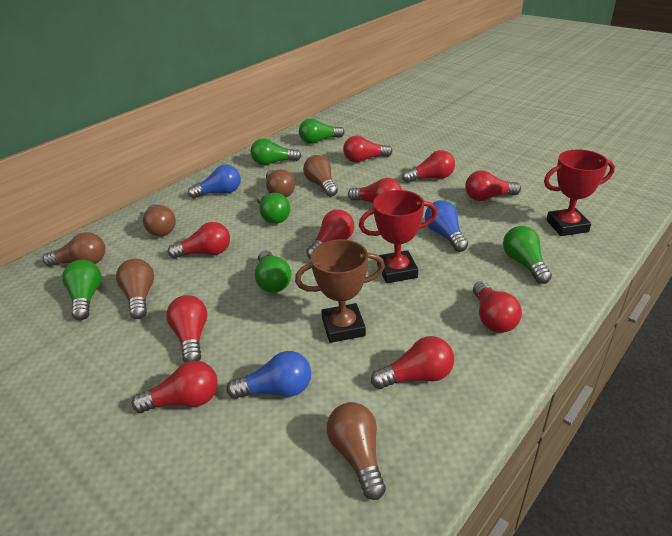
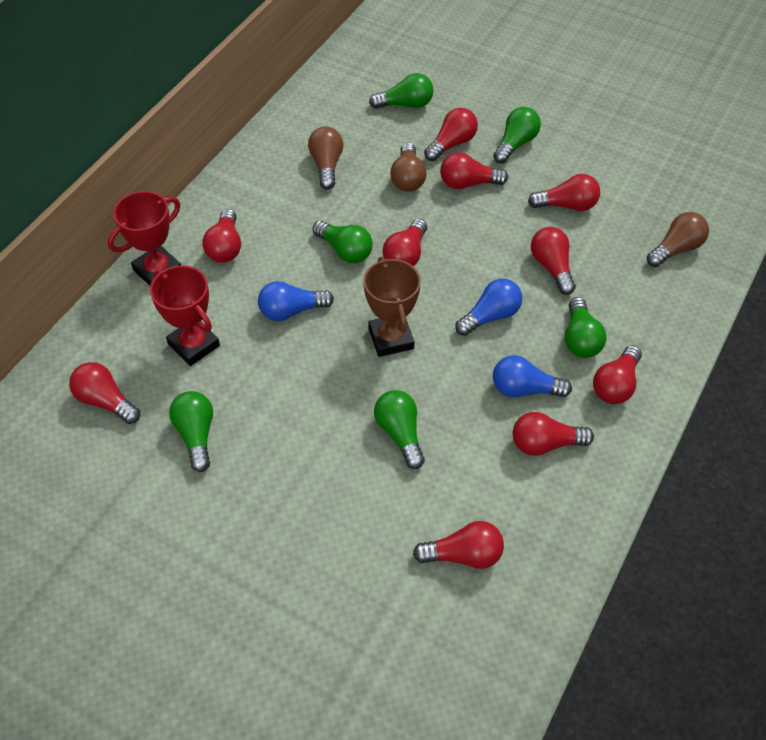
brown light bulb: [43,232,105,267] [116,259,154,319] [143,204,176,236] [266,169,295,197] [303,155,338,197] [327,402,386,500] = 6 -> [308,127,344,190] [390,142,427,192] [647,212,709,267] = 3

